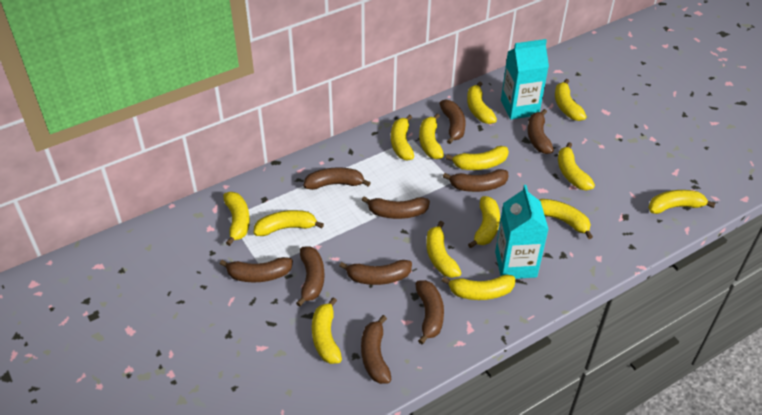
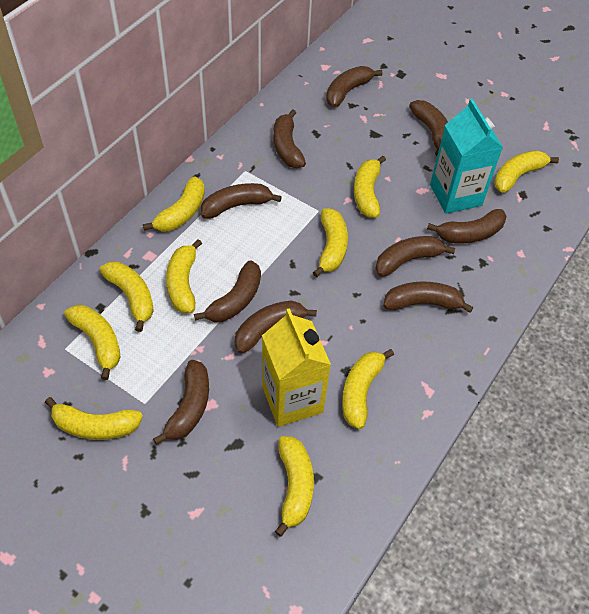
turquoise carton: [495,185,549,279] [501,39,549,119] = 2 -> [430,99,503,214] = 1
yellow banana: [223,192,250,246] [254,210,324,236] [312,297,342,364] [391,115,414,160] [419,114,444,159] [426,221,461,278] [442,275,515,300] [446,146,509,170] [467,81,497,124] [468,196,500,248] [539,199,593,239] [555,79,587,121] [558,142,595,190] [648,190,716,214] = 14 -> [45,397,143,440] [64,305,121,380] [100,262,154,332] [143,176,205,232] [166,239,202,313] [275,436,314,537] [313,209,348,277] [342,349,394,429] [354,156,386,218] [494,150,559,193] = 10
yellow carton: none = 0 -> [262,308,331,427] = 1

